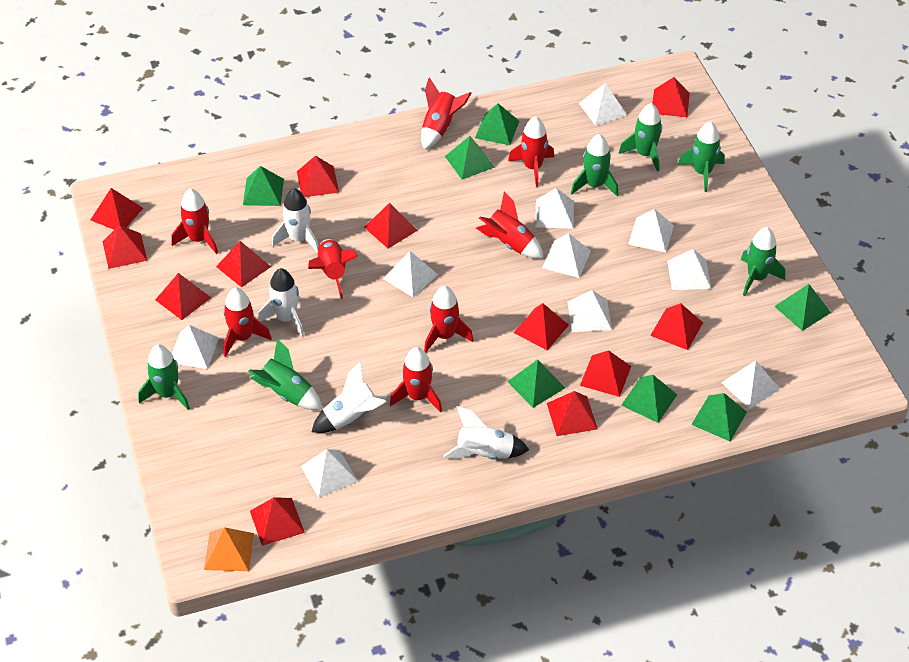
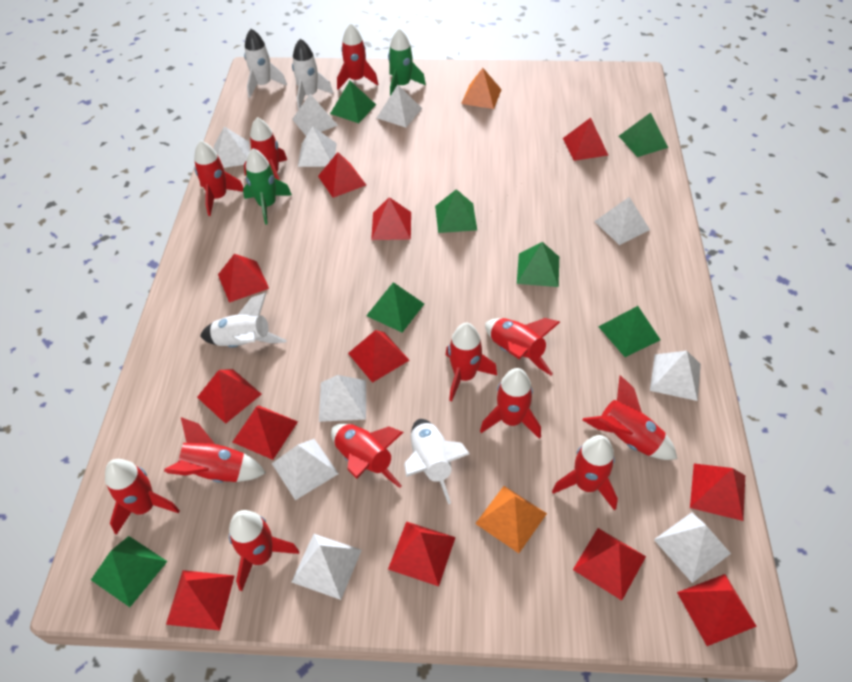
green rocket: [138,344,190,410] [248,338,322,410] [571,134,618,197] [619,103,662,172] [678,121,725,192] [741,227,785,296] = 6 -> [243,148,292,225] [388,29,426,96] = 2
orange pyramid: [204,527,254,571] = 1 -> [461,68,502,109] [475,486,547,553] = 2
red rocket: [171,188,218,254] [223,287,272,357] [308,239,358,299] [390,347,442,413] [421,77,471,150] [424,286,473,353] [476,191,544,259] [508,116,554,187] = 8 -> [105,459,180,535] [164,417,266,483] [194,140,244,216] [229,510,299,591] [244,117,287,180] [331,424,403,488] [337,23,378,90] [446,323,497,401] [480,368,541,439] [485,318,560,375] [552,435,618,510] [583,375,677,460] = 12

